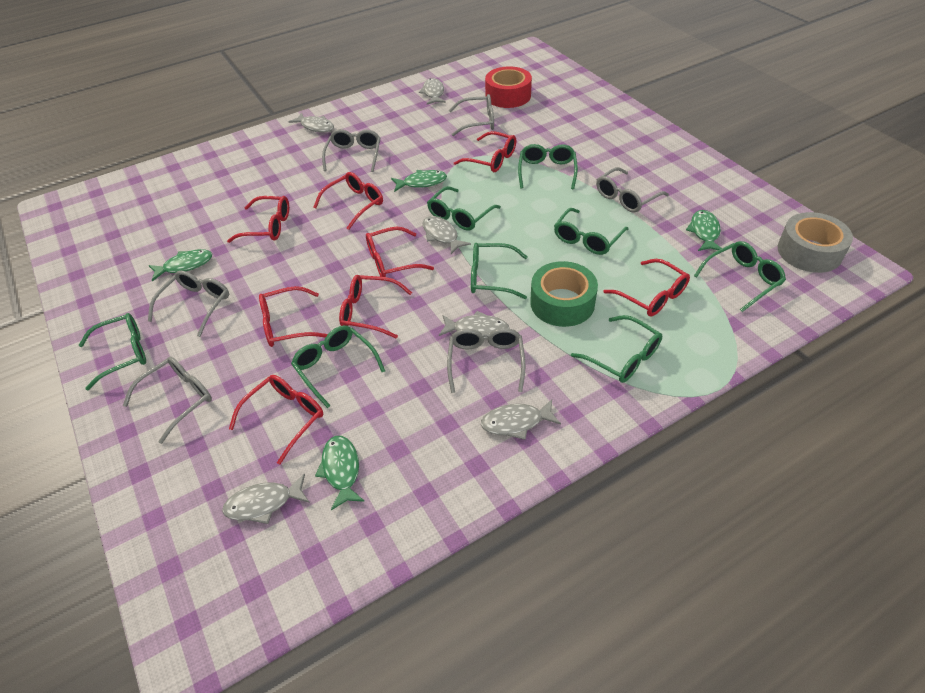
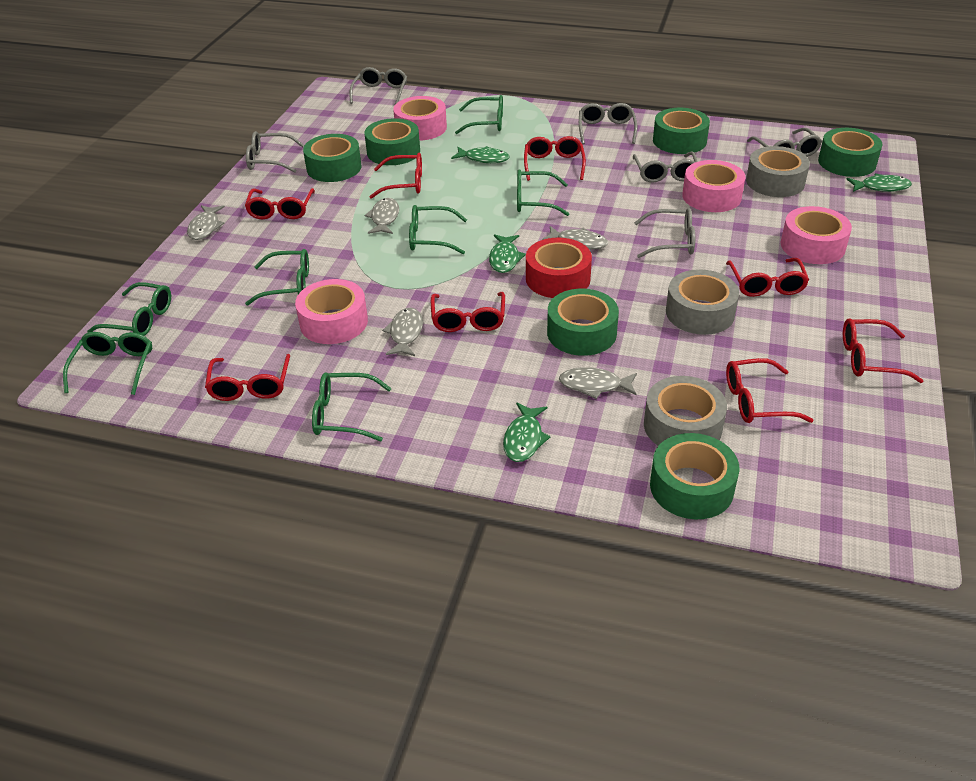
green glasses: [79,313,146,390] [291,325,385,408] [427,186,501,231] [471,243,528,299] [518,144,578,189] [554,208,628,255] [571,315,662,383] [694,241,786,312] = 8 -> [63,332,152,395] [87,282,171,336] [245,249,309,305] [312,372,392,442] [409,205,467,254] [455,95,503,134] [517,169,569,216] = 7
green tape: [530,261,598,327] = 1 -> [303,134,361,182] [364,118,420,165] [547,289,619,356] [650,433,739,519] [653,108,710,154] [818,128,883,177] = 6
grey fish: [222,474,310,524] [288,113,334,133] [419,78,446,105] [422,216,471,254] [439,311,510,339] [481,399,561,440] = 6 -> [187,205,225,240] [365,198,399,234] [382,308,423,356] [542,226,608,249] [559,367,637,399] = 5
grey tape: [778,212,853,273] = 1 -> [644,376,727,446] [666,269,739,335] [746,146,810,197] = 3
pink tape: none = 0 -> [295,279,368,344] [393,96,447,141] [682,160,746,212] [781,206,852,264] = 4

